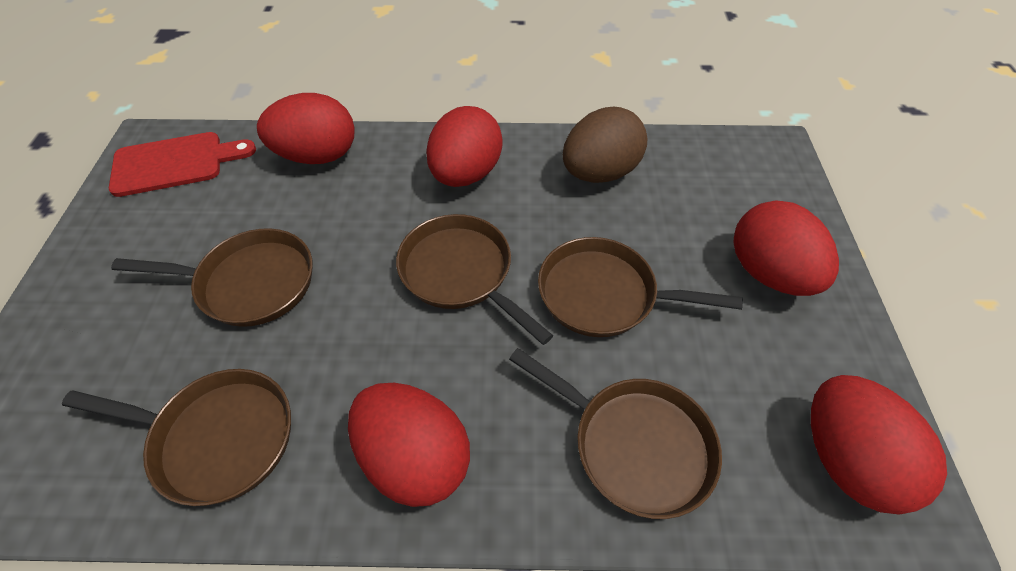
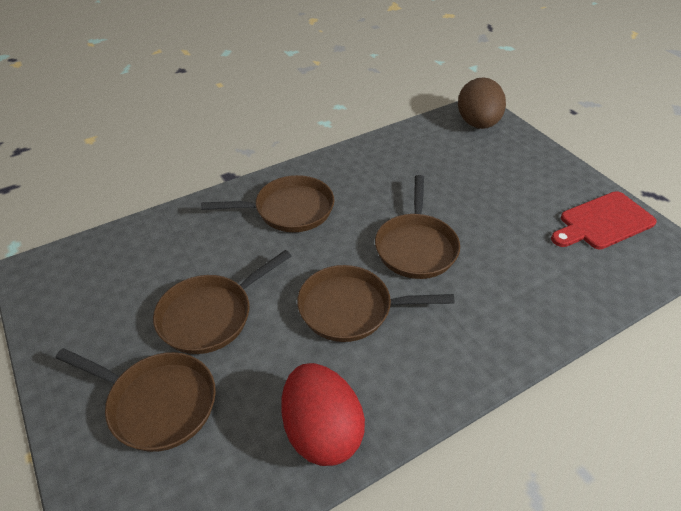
red egg: [257,93,355,164] [348,383,470,507] [426,106,503,187] [734,200,839,296] [811,375,947,514] = 5 -> [281,363,365,466] = 1

